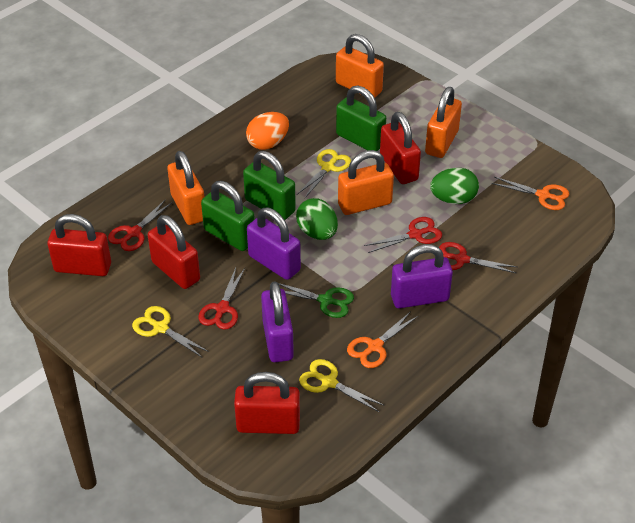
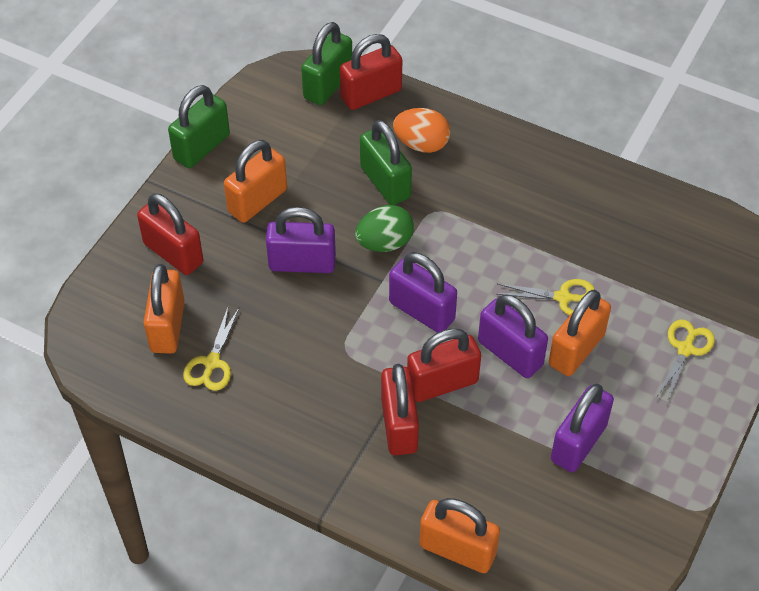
green egg: [296,198,338,240] [430,168,479,204] = 2 -> [355,205,414,252] = 1
green scissors: [278,283,354,318] = 1 -> none = 0
orange scissors: [347,311,418,368] [492,177,570,210] = 2 -> none = 0
purple padlock: [247,208,301,280] [261,281,294,362] [391,244,453,308] = 3 -> [266,207,336,273] [389,252,457,333] [478,294,548,378] [551,384,614,472] = 4
red scissors: [108,199,173,251] [198,268,245,330] [364,217,442,253] [439,242,517,273] = 4 -> none = 0

